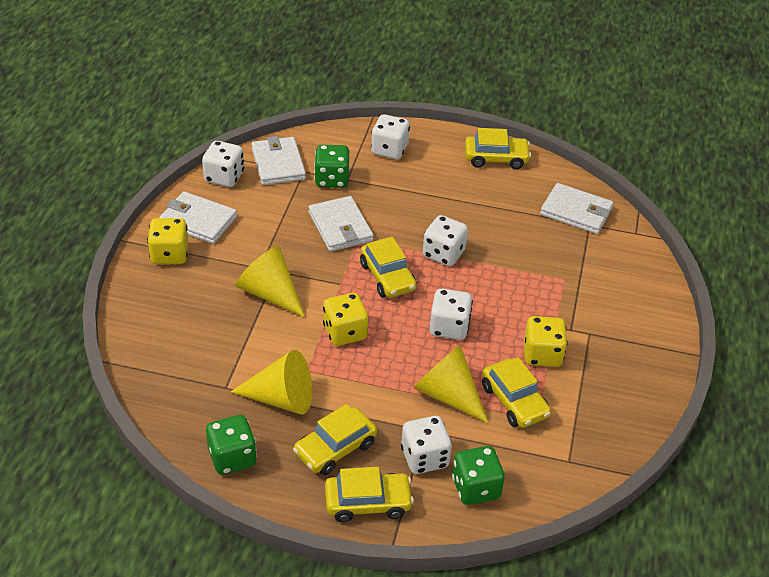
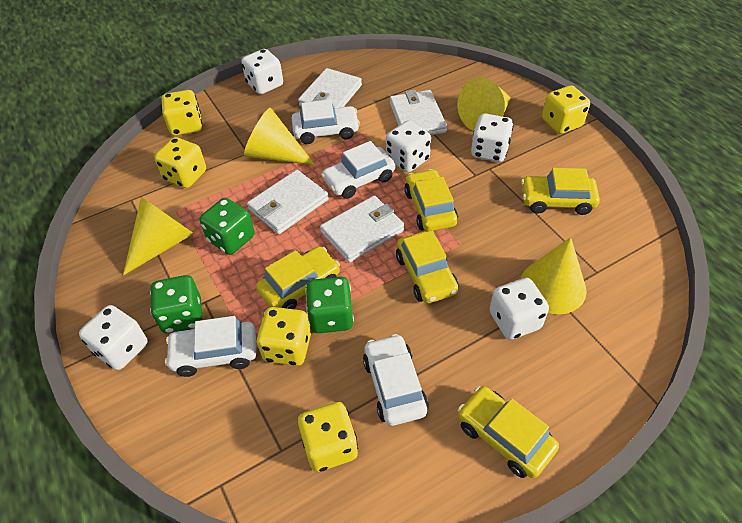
white car: none = 0 -> [165,316,257,377] [291,99,360,144] [321,141,395,199] [363,334,428,426] = 4
yellow cone: [231,350,312,414] [235,246,305,318] [413,345,488,423] = 3 -> [123,197,194,275] [244,108,315,165] [457,78,511,131] [521,237,587,314] = 4
yellow dice: [147,218,188,264] [323,293,368,346] [524,316,568,367] = 3 -> [154,137,206,188] [162,90,202,136] [256,307,311,366] [298,402,358,472] [542,85,590,134] = 5

